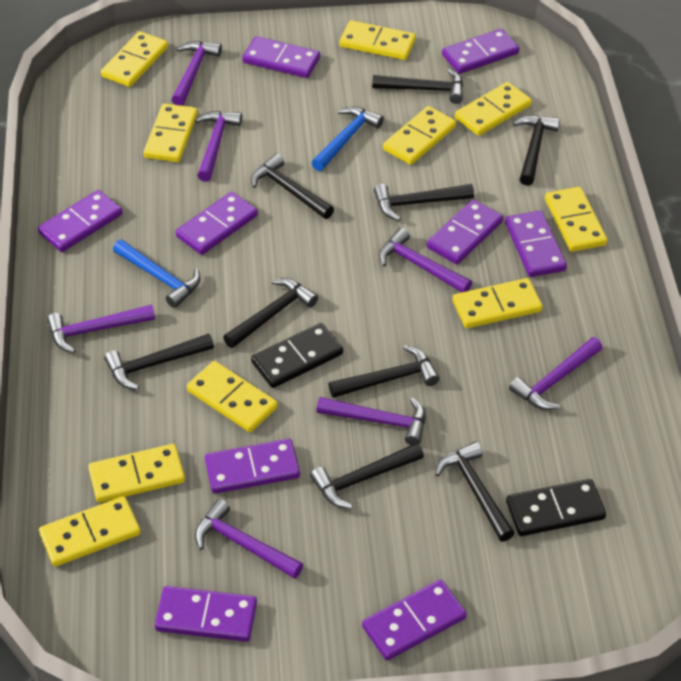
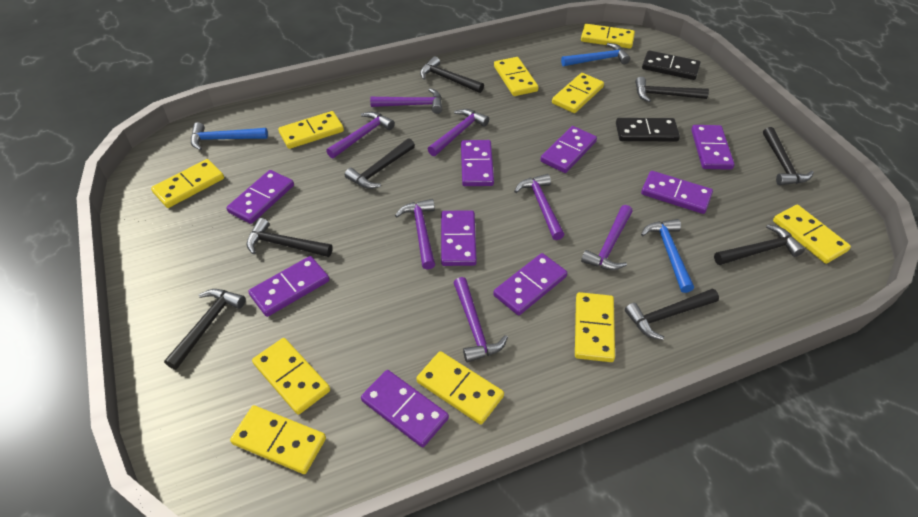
black hammer: [104,334,214,390] [223,278,318,348] [251,153,334,219] [310,443,424,509] [329,345,440,398] [372,69,463,104] [374,184,474,221] [435,442,515,542] [513,115,560,186] = 9 -> [164,289,246,370] [247,218,333,257] [345,138,415,189] [420,56,484,93] [625,289,719,340] [635,77,709,102] [714,224,805,265] [763,127,814,185] = 8
blue hammer: [113,240,200,308] [311,107,384,171] = 2 -> [191,122,268,150] [561,43,630,66] [641,219,694,293] = 3

